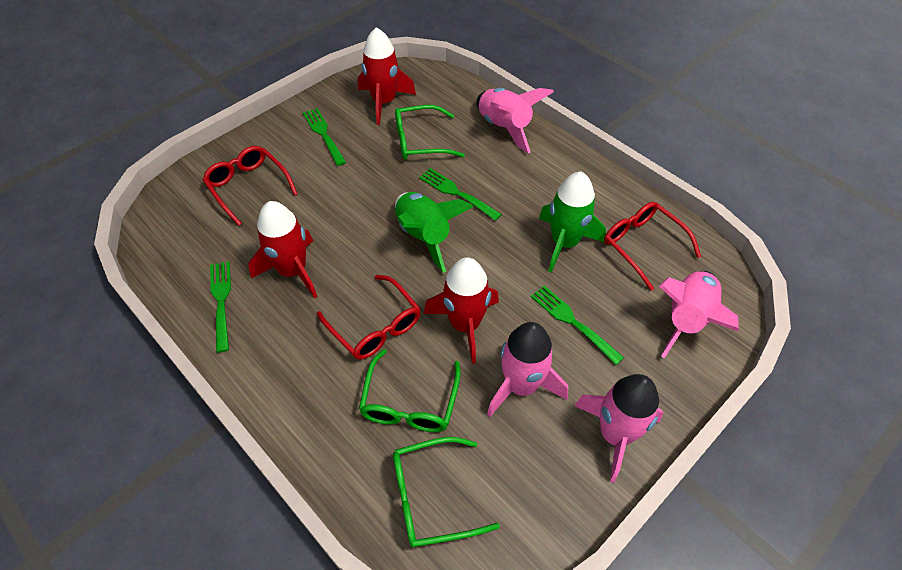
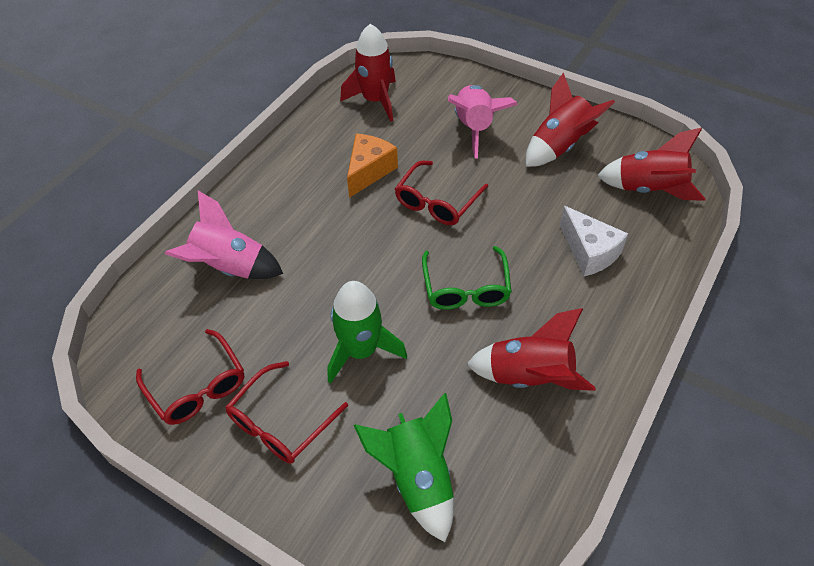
green fork: [210,261,231,353] [303,108,346,166] [419,168,502,221] [531,285,624,365] = 4 -> none = 0
green glasses: [359,349,461,432] [393,437,500,547] [395,105,465,160] = 3 -> [422,246,512,310] = 1
orange cheese: none = 0 -> [347,134,398,198] = 1
pink rocket: [476,88,554,153] [487,322,568,417] [574,374,663,483] [659,271,738,358] = 4 -> [165,190,283,279] [448,85,518,158] = 2
red rocket: [248,201,318,298] [358,27,416,125] [424,257,499,364] = 3 -> [340,24,396,122] [467,308,596,391] [526,72,615,167] [597,128,705,201] = 4
white cheese: none = 0 -> [560,206,628,276] = 1

